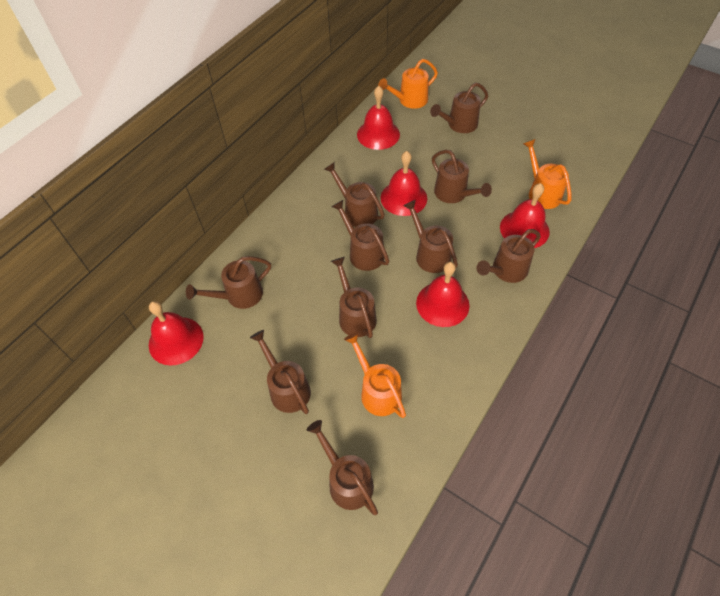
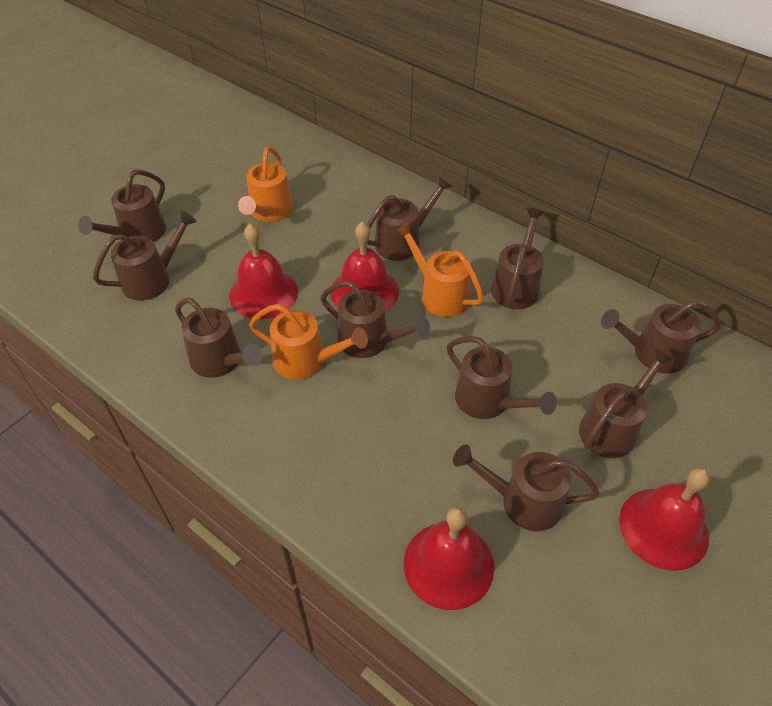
red bell: [149,301,204,366] [357,86,400,150] [381,151,427,216] [416,262,470,327] [500,183,550,248] = 5 -> [229,223,298,319] [331,221,399,312] [404,507,494,610] [619,468,710,571] = 4

